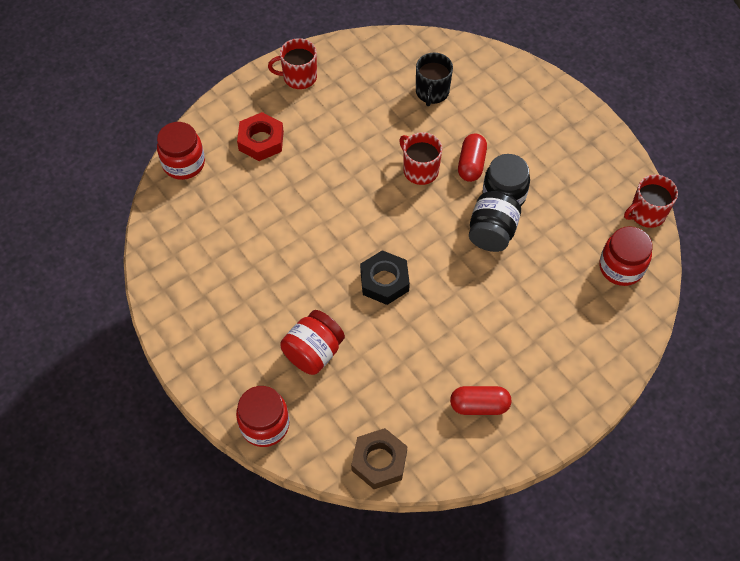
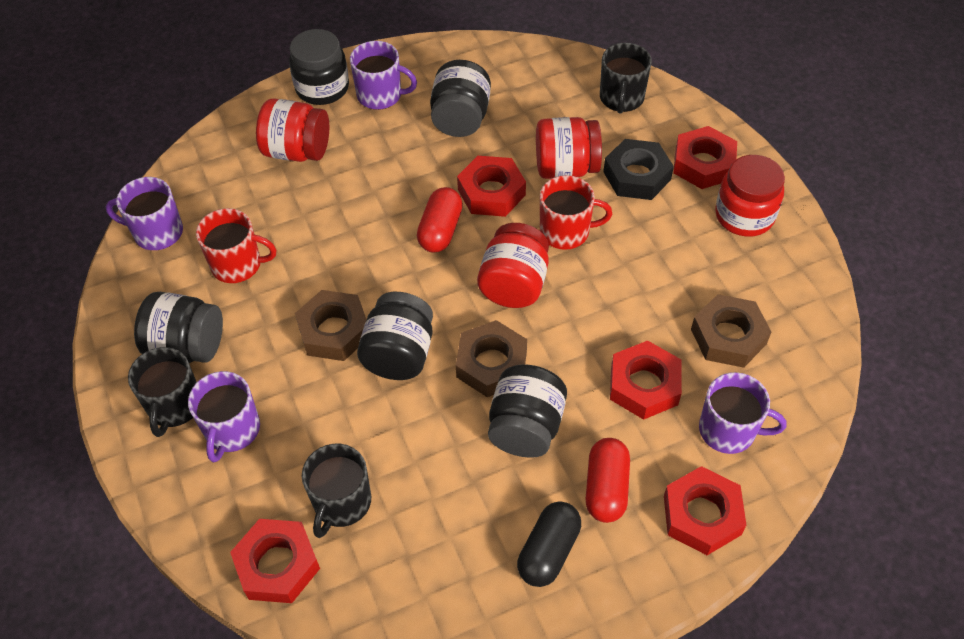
black capsule: none = 0 -> [517,501,581,587] = 1
black jar: [469,191,521,252] [482,154,530,206] = 2 -> [134,292,223,363] [289,29,349,105] [357,292,433,380] [430,60,491,137] [488,364,567,458] = 5
black mug: [416,53,453,106] = 1 -> [128,347,197,437] [302,444,371,538] [600,43,652,114] = 3
brown nut: [351,428,408,489] = 1 -> [295,290,366,361] [456,320,527,397] [691,294,771,368] = 3
purple mug: none = 0 -> [106,177,183,250] [188,371,260,463] [350,41,417,110] [699,372,787,454] = 4
red mug: [268,38,317,89] [399,132,442,185] [624,175,678,228] = 3 -> [196,208,277,283] [540,175,612,250] = 2
red nut: [237,112,284,161] = 1 -> [230,519,320,603] [457,156,526,217] [610,340,682,420] [664,466,746,555] [673,126,737,189] = 5

